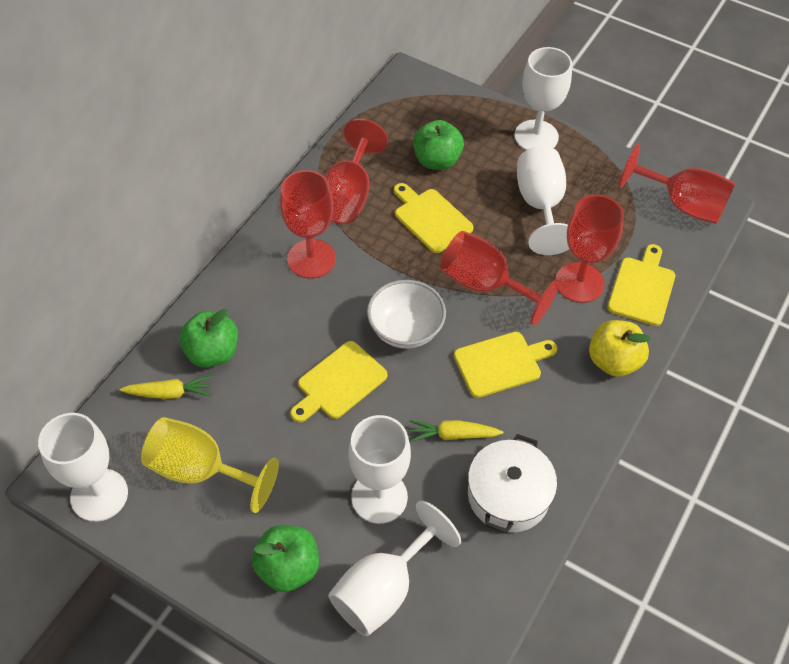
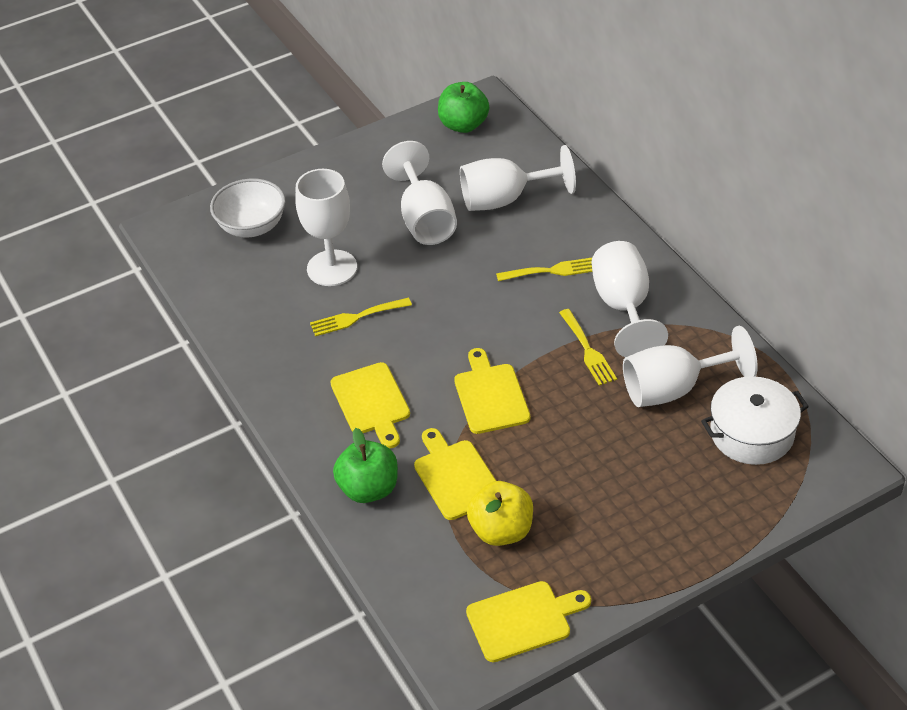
green apple: [179,309,238,368] [252,525,319,592] [413,120,464,170] = 3 -> [333,428,398,503] [438,82,489,133] = 2
red goblet: [280,170,336,279] [324,119,388,224] [440,231,560,325] [555,195,624,303] [619,144,735,224] = 5 -> none = 0
yellow carrot: [120,375,212,399] [409,420,503,442] = 2 -> none = 0
yellow fork: none = 0 -> [310,298,412,336] [496,258,592,281] [559,309,617,386] = 3
yellow goblet: [141,417,279,513] = 1 -> none = 0

